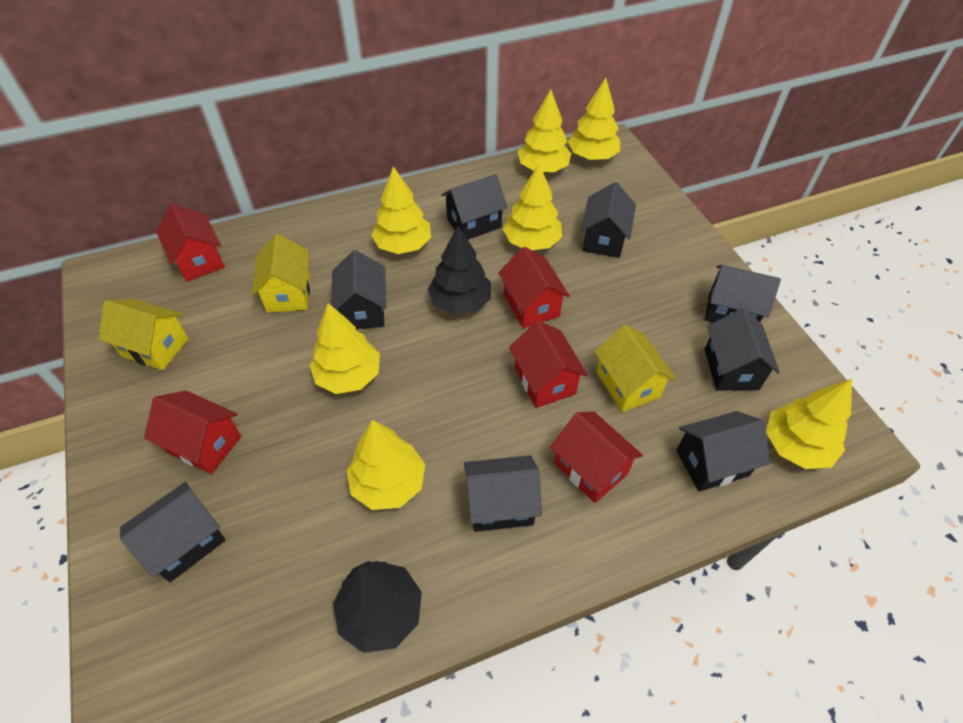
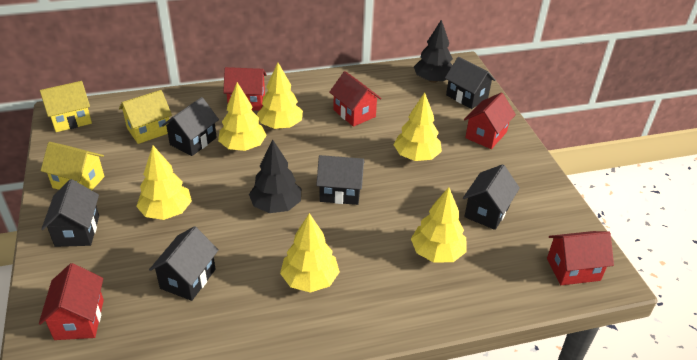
black house: [120,482,225,582] [331,250,386,329] [441,174,508,240] [464,455,542,532] [581,182,636,258] [676,411,770,492] [704,308,780,391] [705,265,781,323] = 8 -> [41,179,99,247] [149,226,219,301] [162,97,219,156] [316,155,365,205] [445,57,496,109] [463,164,520,230] = 6
yellow tree: [310,303,380,394] [347,420,425,510] [371,166,431,254] [503,164,562,250] [518,90,571,172] [568,78,620,160] [766,379,852,469] = 7 -> [136,146,192,220] [218,82,267,151] [257,63,303,129] [280,213,340,293] [394,92,442,161] [411,187,467,263] = 6

